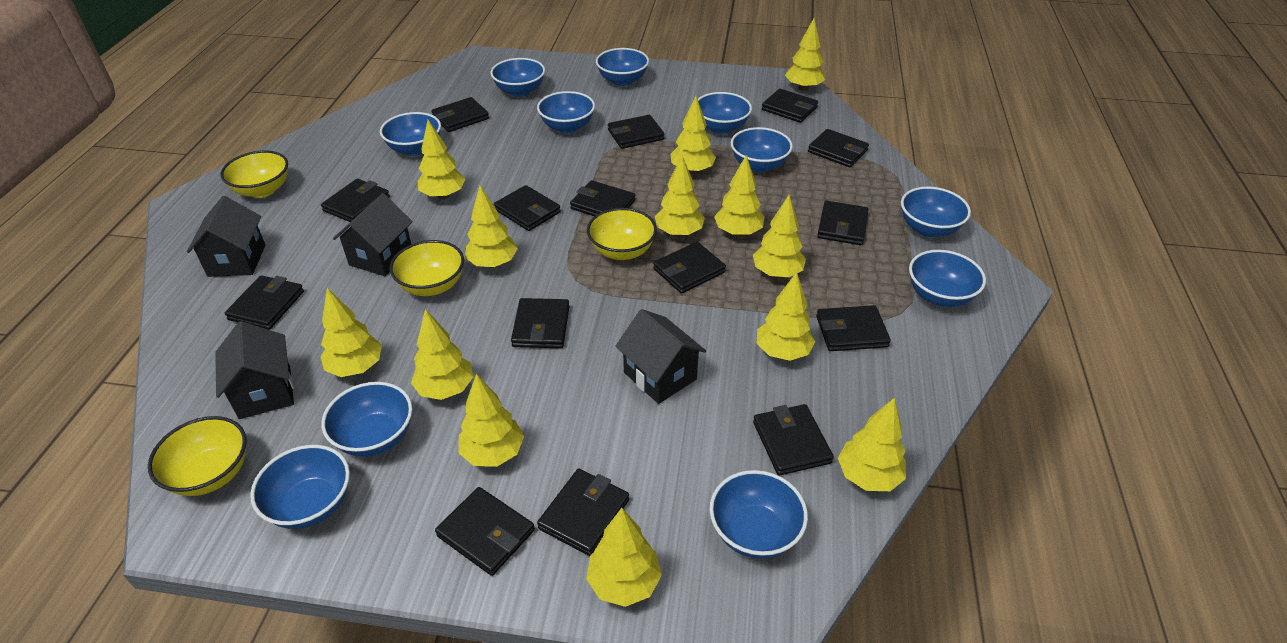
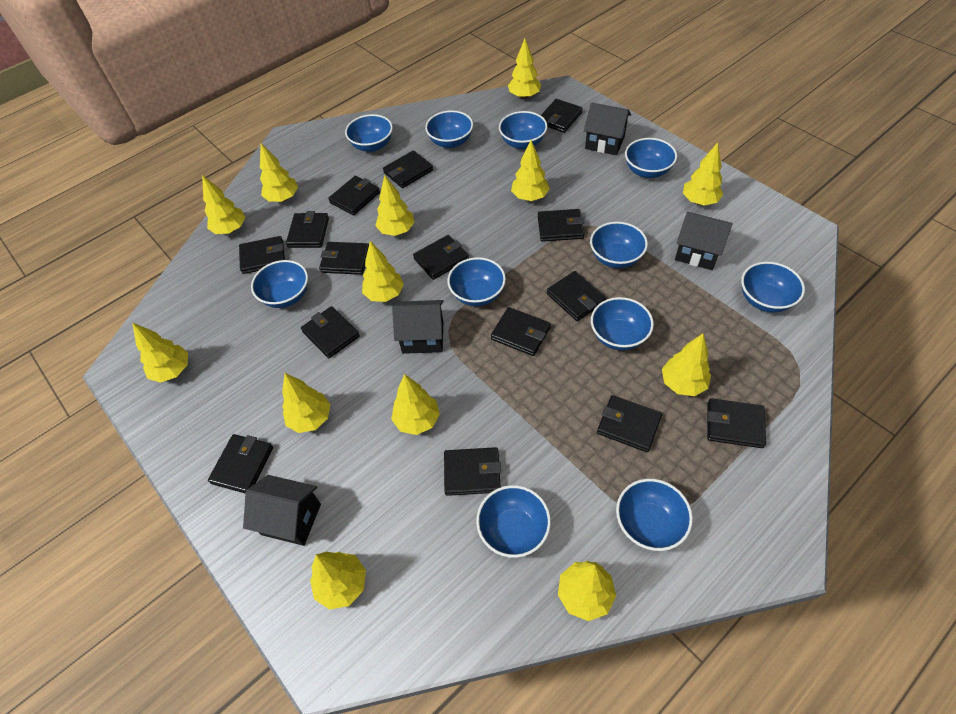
yellow bowl: [148,416,247,496] [221,150,288,198] [390,240,464,296] [587,208,657,260] = 4 -> none = 0

